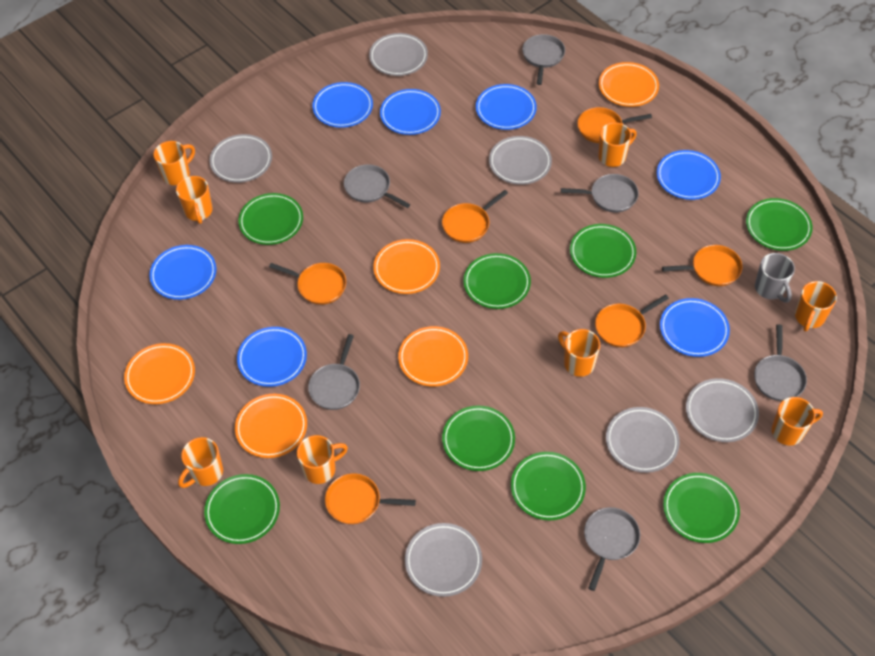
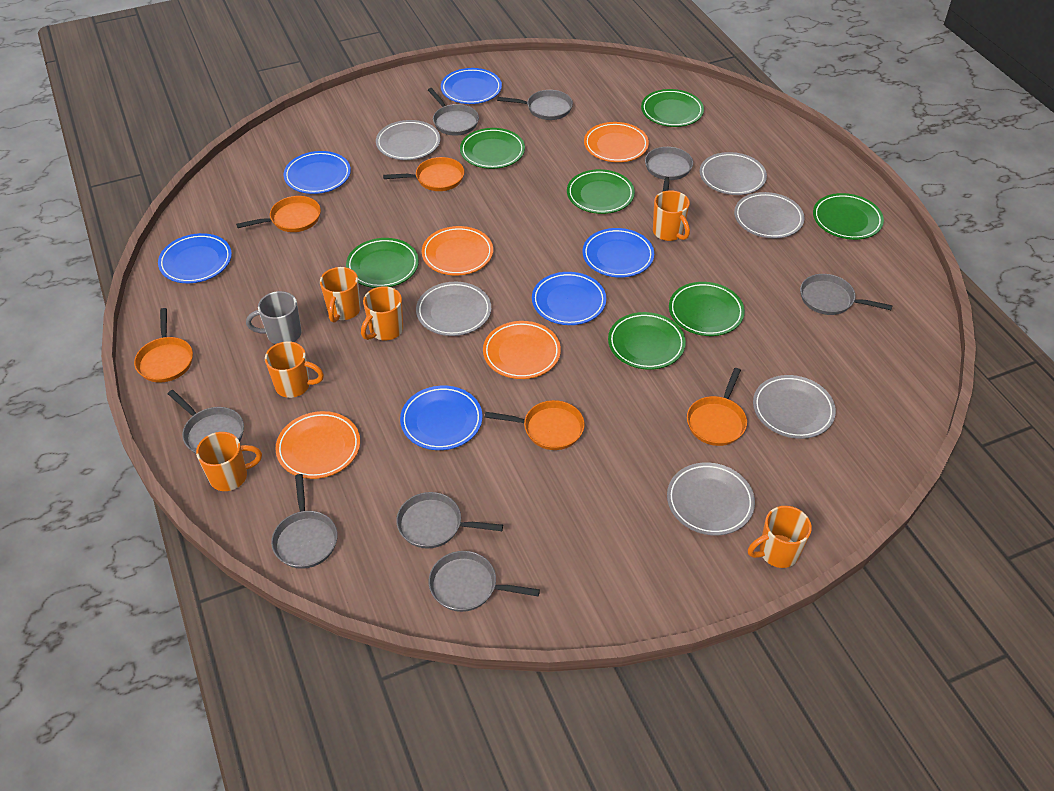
blue plate: [149,245,216,300] [237,327,307,387] [312,82,373,128] [380,89,441,135] [476,84,537,130] [657,150,721,200] [660,298,730,357] = 7 -> [158,233,232,283] [284,151,351,194] [400,386,483,450] [441,68,502,104] [532,272,606,325] [582,228,654,277] = 6
green plate: [204,474,280,544] [238,193,303,245] [442,406,515,471] [463,253,531,309] [511,452,586,520] [570,224,636,278] [663,473,740,543] [746,198,813,251] = 8 -> [346,238,419,288] [460,128,525,169] [567,169,635,214] [608,312,686,370] [641,89,704,127] [669,282,745,336] [813,193,884,240] = 7
grey pan: [308,334,360,410] [344,164,410,208] [522,34,565,85] [561,174,639,212] [584,507,640,591] [754,324,807,401] = 6 -> [168,390,244,454] [271,474,338,569] [396,492,503,549] [428,88,479,136] [429,551,540,612] [497,90,573,120] [645,147,693,191] [800,274,893,315] = 8
orange mug: [153,141,195,185] [176,176,212,224] [178,437,223,488] [297,435,348,484] [558,329,600,377] [598,122,637,167] [772,397,823,446] [795,281,837,332] = 8 -> [196,432,262,491] [265,341,324,398] [320,267,361,323] [361,286,403,341] [653,190,690,241] [748,506,812,568] = 6
orange pan: [269,263,346,305] [325,473,416,524] [442,190,508,243] [577,107,652,143] [595,294,669,347] [662,245,742,286] = 6 -> [134,308,193,383] [236,196,321,232] [383,157,464,191] [485,400,585,450] [687,368,747,446] = 5
orange plate: [124,343,195,404] [235,394,307,458] [373,239,440,294] [398,326,468,387] [599,62,659,107] = 5 -> [275,411,360,479] [422,226,493,275] [483,321,561,379] [584,122,649,162] = 4

